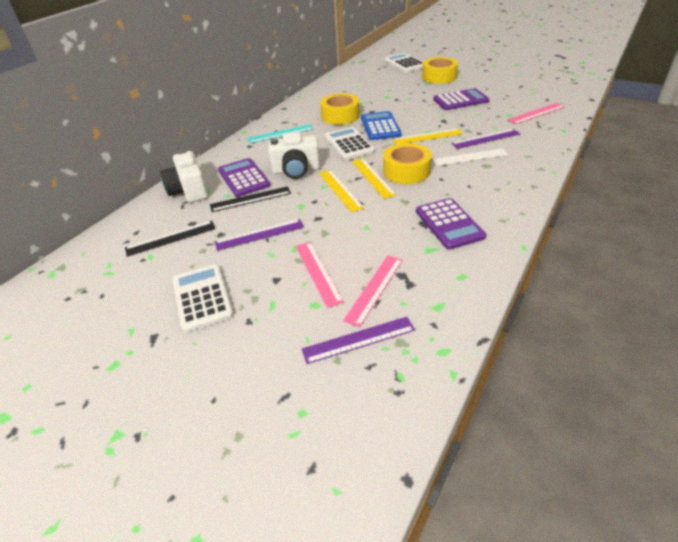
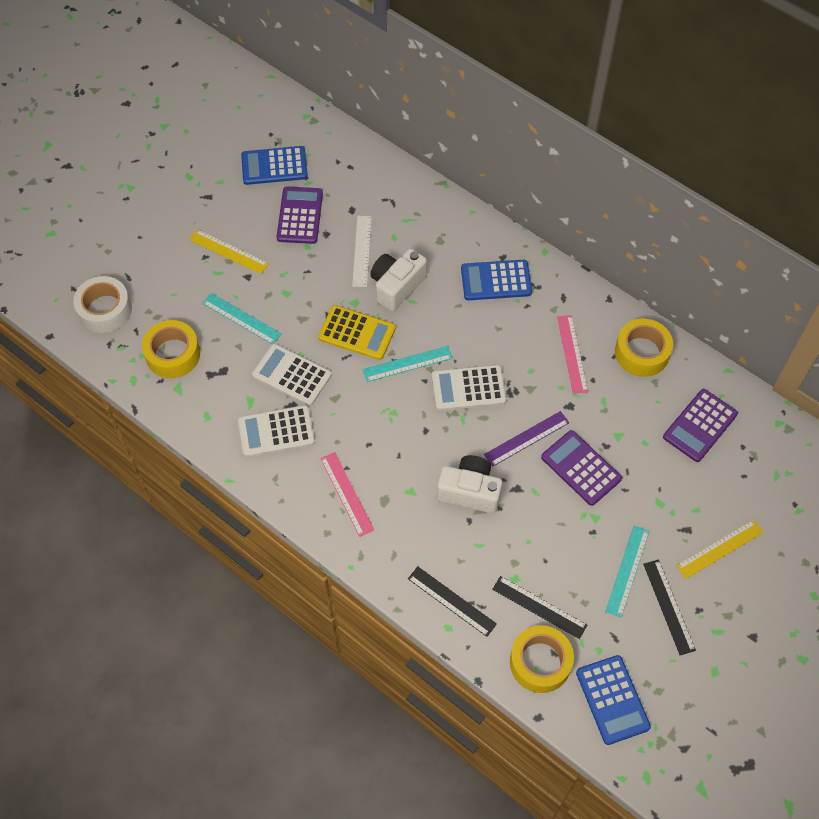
black ruler: [125,221,215,257] [210,186,291,212] = 2 -> [408,566,497,637] [492,576,587,639] [643,559,696,655] = 3
blue calculator: [361,111,402,140] = 1 -> [241,146,308,185] [461,260,532,300] [576,655,651,745] = 3
pink ruler: [296,242,344,308] [343,255,403,327] [508,103,565,124] = 3 -> [320,452,374,537] [557,315,588,394] = 2
purple ruler: [215,219,304,251] [301,317,415,364] [451,129,520,149] = 3 -> [484,411,569,467] = 1
turquoise ruler: [247,124,313,143] = 1 -> [202,293,282,344] [363,346,453,382] [605,526,649,618] = 3
white tape: none = 0 -> [73,276,132,333] = 1
yellow calculator: none = 0 -> [318,305,396,360] = 1
yellow ruler: [319,170,364,212] [352,158,397,199] [393,128,463,145] = 3 -> [189,229,269,274] [676,519,764,579] = 2

